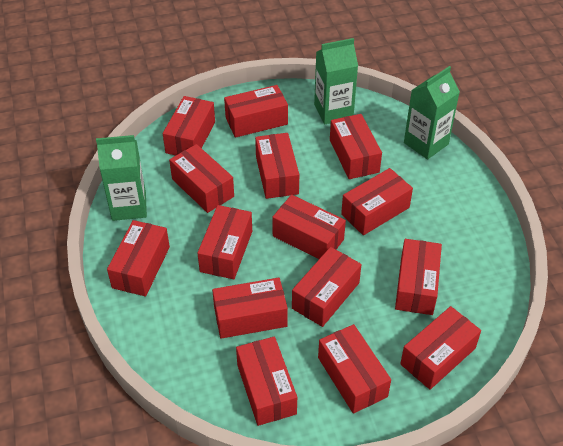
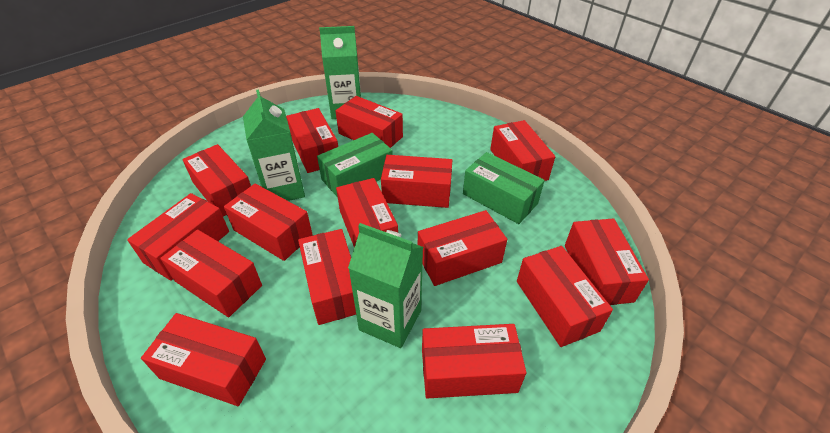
green box: none = 0 -> [317,133,393,196] [463,152,545,224] = 2

